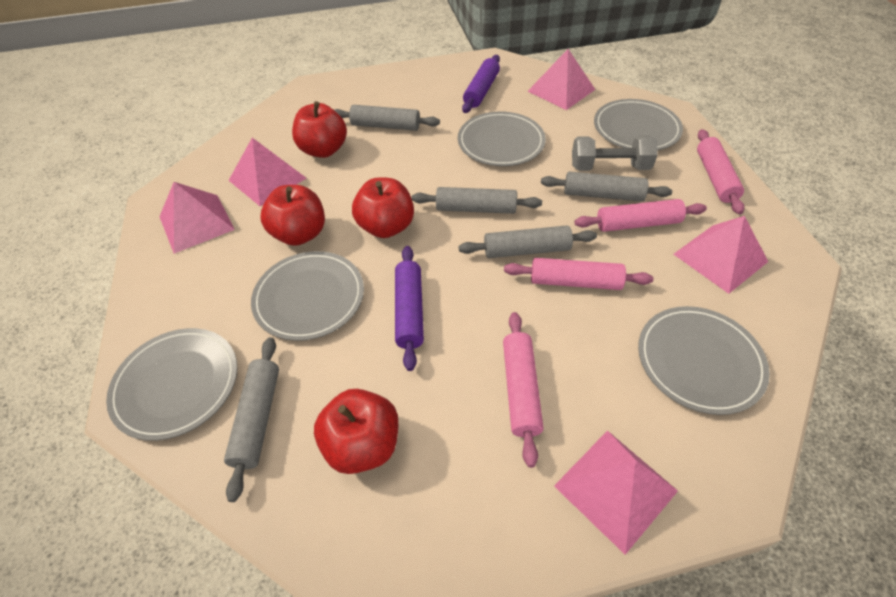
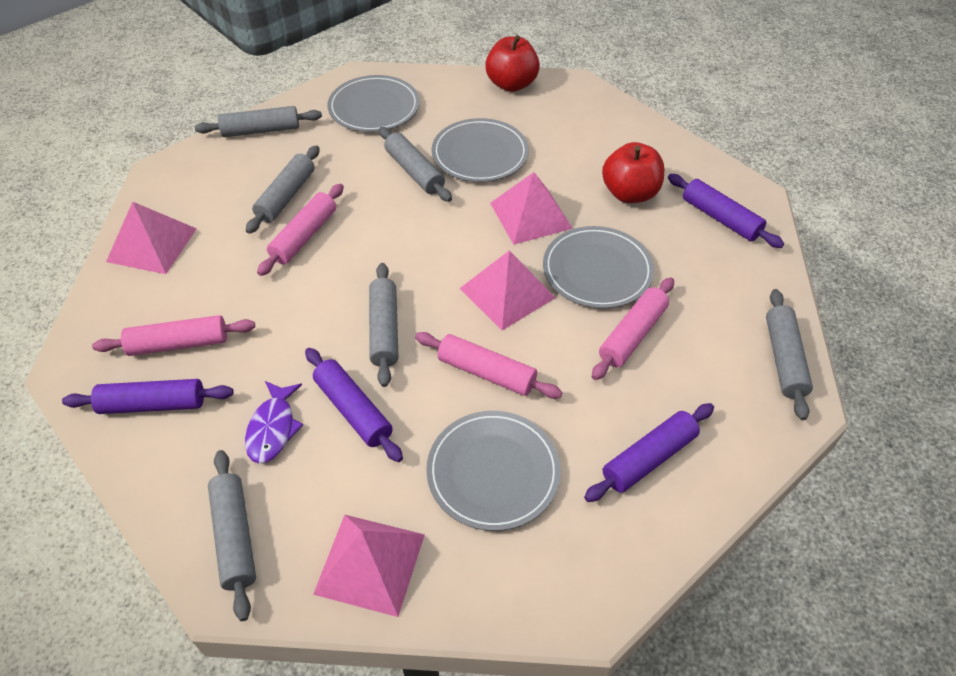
grey dumbbell: [572,136,658,171] = 1 -> none = 0
grey plate: [106,328,237,441] [251,251,364,341] [458,111,546,166] [594,99,683,150] [638,306,770,415] = 5 -> [328,75,420,132] [426,411,561,531] [432,118,529,182] [543,226,654,308] = 4
grey rolling pin: [224,337,279,502] [335,105,440,131] [412,187,542,214] [459,225,597,258] [541,172,672,202] = 5 -> [195,106,322,137] [208,450,256,621] [246,145,320,234] [369,263,398,387] [379,127,452,202] [766,289,813,420] = 6
pink pyramid: [159,182,235,254] [228,138,306,206] [528,49,595,110] [554,430,678,555] [674,216,768,294] = 5 -> [106,202,197,274] [313,515,425,617] [460,250,555,330] [490,172,573,245] = 4
purple fish: none = 0 -> [245,381,303,464] = 1
purple rolling pin: [395,246,424,371] [462,55,500,113] = 2 -> [62,379,234,414] [305,348,403,462] [584,403,714,502] [668,174,784,248] = 4
red apple: [260,185,325,246] [292,101,347,158] [314,389,398,474] [352,178,414,238] = 4 -> [485,35,540,92] [602,142,665,203] = 2

